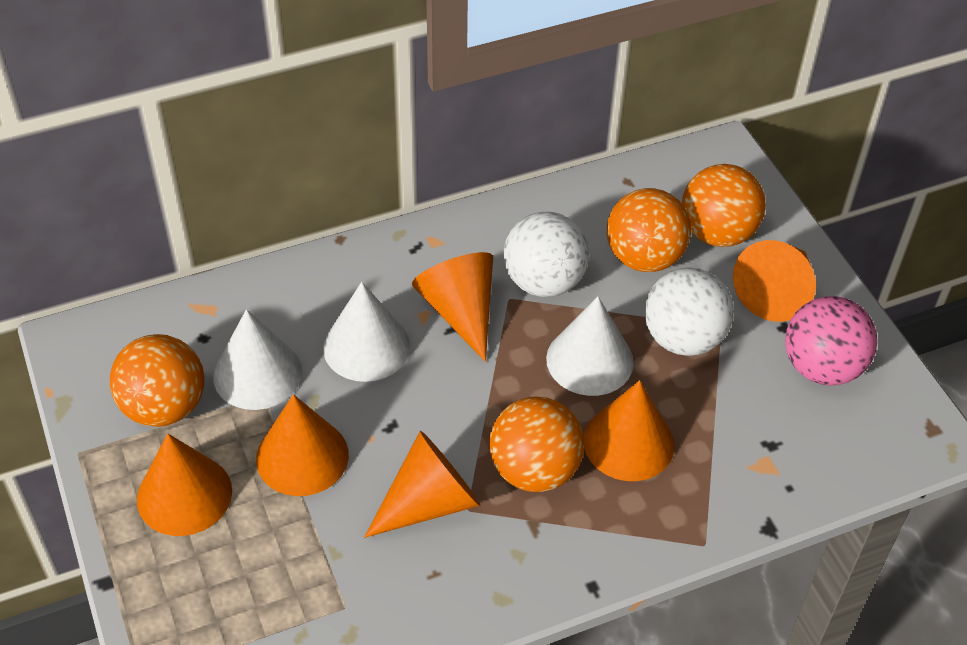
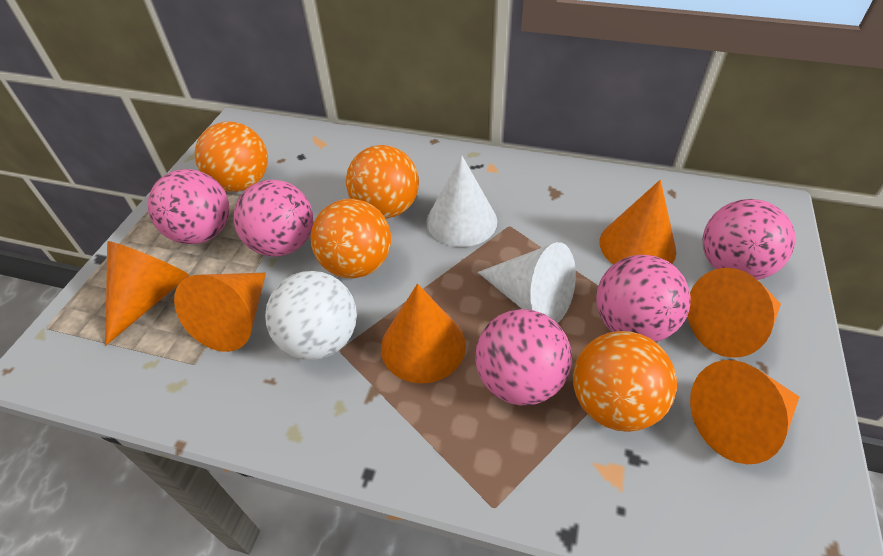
pink ball: [785,296,877,386] = 1 -> [148,169,229,244] [233,179,313,257] [475,309,572,405] [596,255,691,342] [703,199,795,280] = 5
white ball: [503,212,589,297] [645,267,734,356] = 2 -> [265,271,357,360] = 1
white cone: [213,309,302,410] [323,282,410,382] [546,296,634,396] = 3 -> [426,156,497,247] [478,242,576,323] = 2

